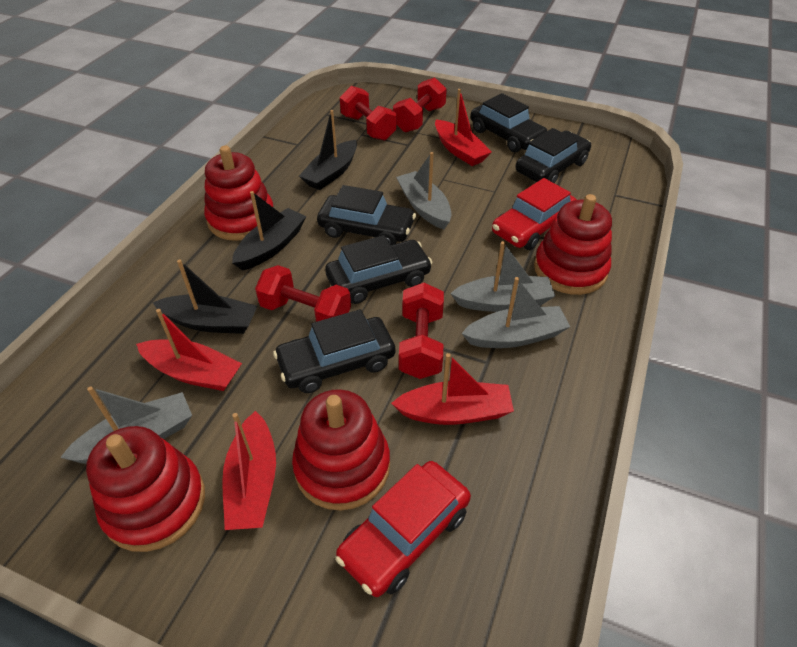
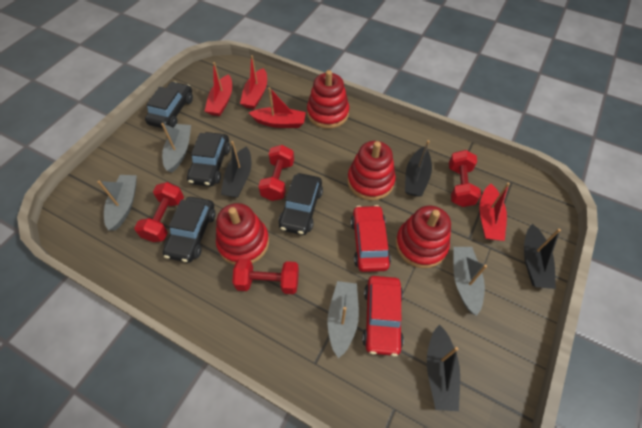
black boat: [152,259,257,334] [232,191,306,271] [299,110,357,190] = 3 -> [221,141,251,198] [405,140,432,197] [427,324,460,411] [524,224,561,289] = 4
black car: [273,309,395,393] [317,185,416,245] [325,235,433,304] [470,93,547,152] [516,128,591,183] = 5 -> [145,81,193,128] [163,197,216,263] [187,132,231,187] [278,173,323,235] = 4

